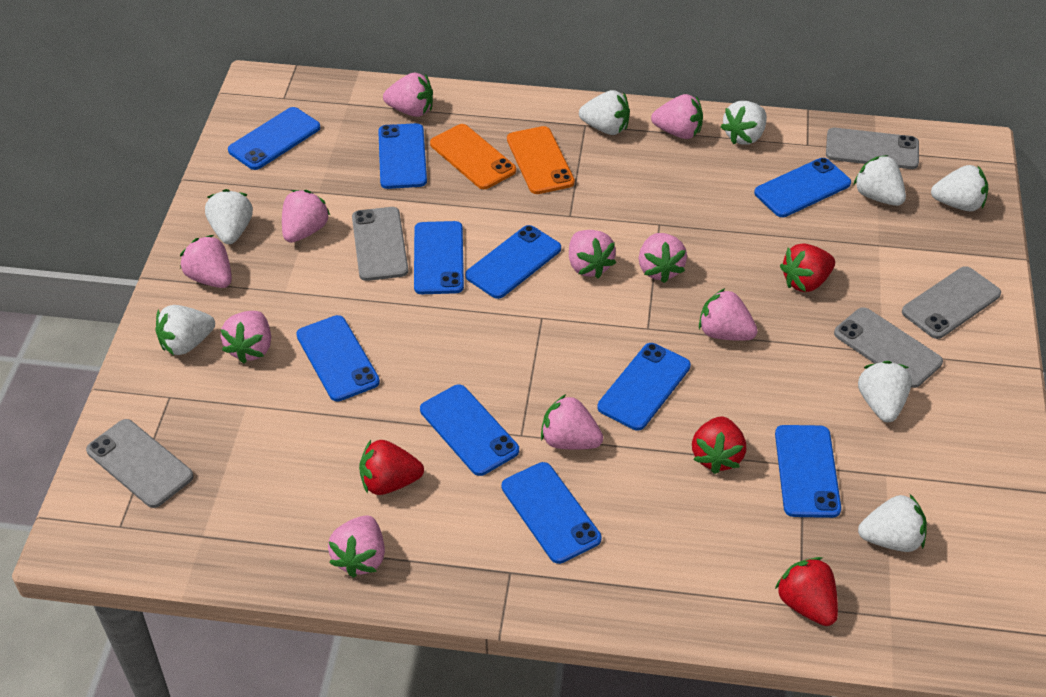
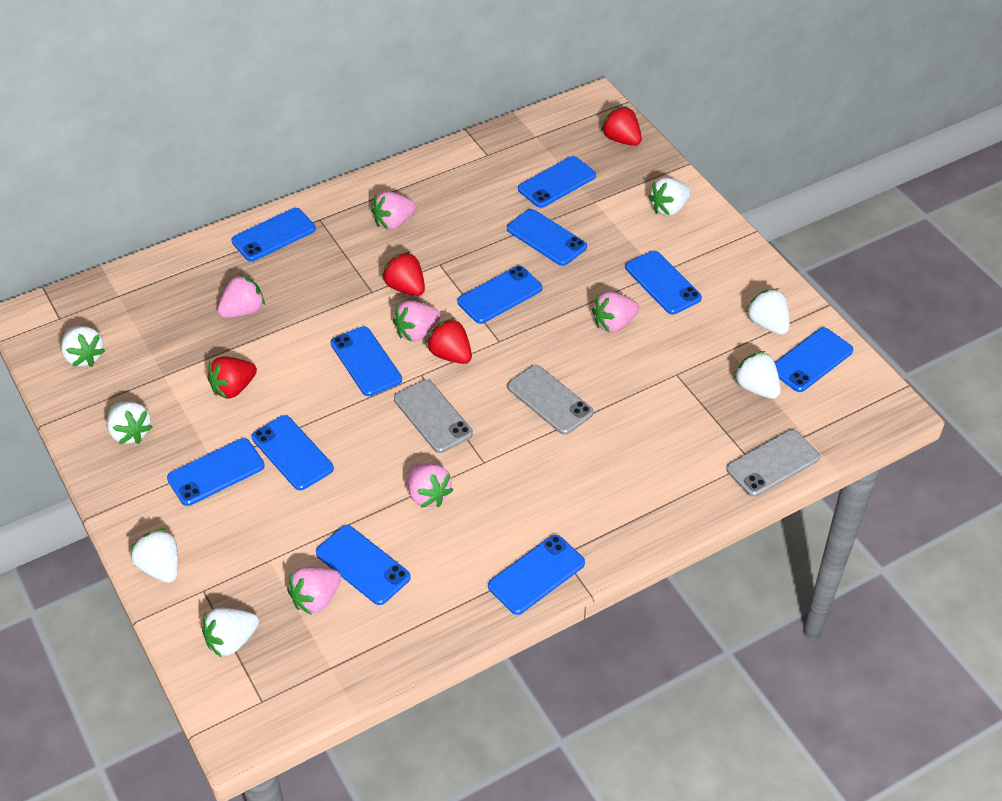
blue phone: [228,107,321,170] [296,315,380,402] [378,123,427,189] [414,221,464,294] [420,384,519,476] [465,225,561,299] [502,462,602,564] [598,343,691,430] [754,158,851,217] [775,425,841,518] = 10 -> [167,438,265,506] [231,208,316,261] [252,415,334,491] [316,525,411,605] [331,326,402,396] [457,266,542,324] [488,535,585,615] [507,209,587,266] [518,156,596,208] [625,251,702,314] [775,328,853,392] = 11
grey phone: [86,419,194,508] [352,207,408,281] [826,128,919,169] [834,307,943,388] [902,266,1001,339] = 5 -> [394,379,473,453] [507,365,593,435] [727,430,820,497] = 3
orange phone: [430,124,516,189] [507,126,575,194] = 2 -> none = 0
pink strawberry: [180,235,232,288] [220,311,271,364] [282,190,330,243] [328,515,385,578] [383,73,433,117] [541,394,603,450] [569,230,616,278] [639,233,687,283] [651,94,703,139] [699,288,758,341] = 10 -> [217,274,265,318] [287,567,341,615] [372,191,416,230] [393,301,440,342] [407,463,453,508] [592,291,639,332] = 6
white strawberry: [155,305,215,355] [205,189,253,244] [579,90,630,135] [721,101,767,145] [853,155,906,206] [858,361,912,422] [858,494,927,552] [931,165,989,211] = 8 -> [61,326,105,367] [107,401,153,444] [130,529,178,583] [202,608,259,658] [648,177,691,216] [734,351,781,399] [746,289,790,335] = 7

